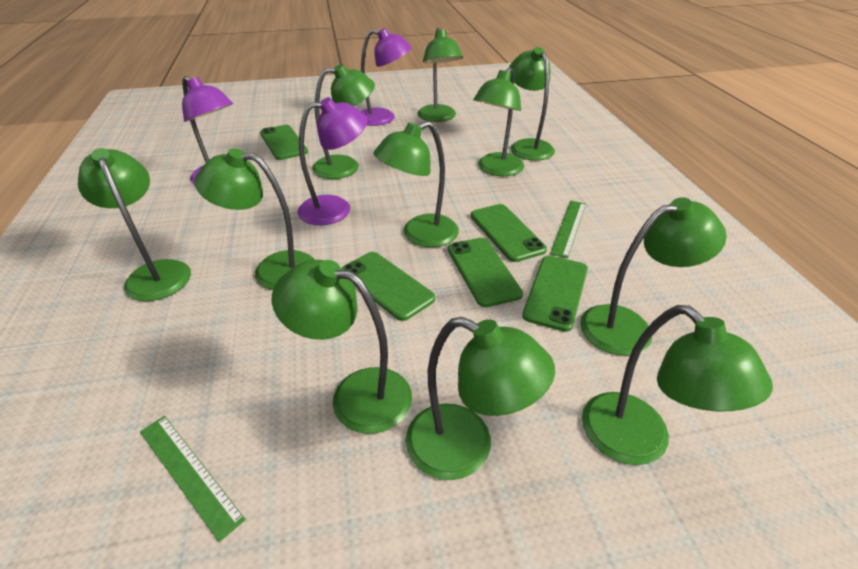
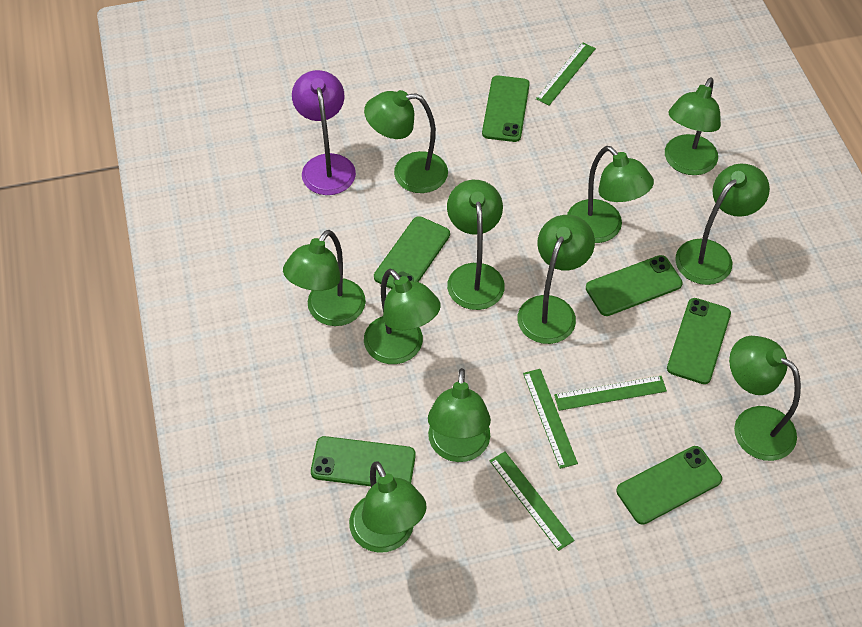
green phone: [260,125,308,160] [342,252,435,321] [448,238,523,307] [471,204,547,262] [522,255,588,332] = 5 -> [311,436,416,486] [374,216,450,289] [482,76,530,142] [586,255,683,316] [616,446,722,525] [667,298,731,384] = 6
green ruler: [140,416,246,542] [550,201,586,258] = 2 -> [490,451,574,551] [523,369,578,469] [536,42,596,105] [554,376,667,411] = 4
purple lamp: [182,76,233,185] [298,97,368,225] [361,28,412,126] = 3 -> [292,70,356,195] = 1

